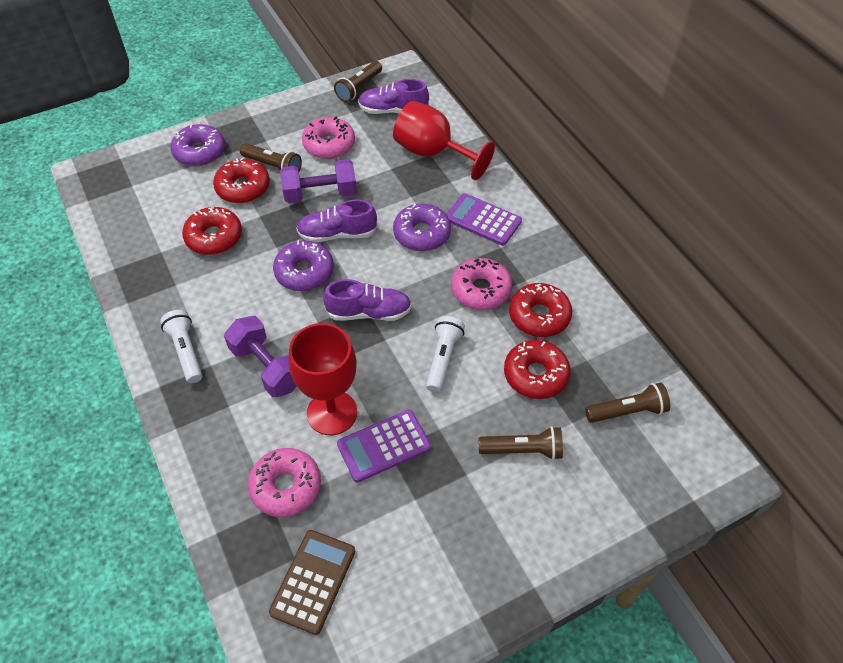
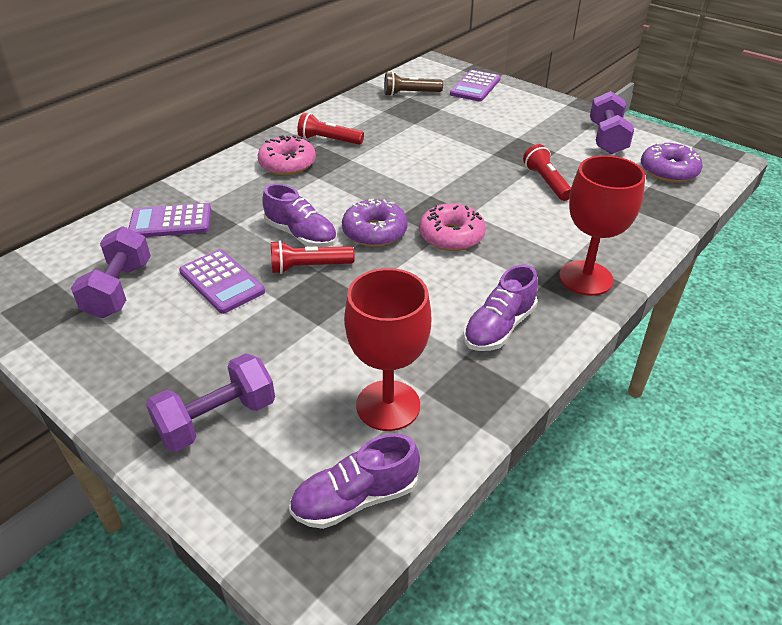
brown calculator: [269,530,355,635] = 1 -> none = 0
brown flashlight: [240,143,302,171] [334,61,382,102] [478,426,563,460] [585,383,670,423] = 4 -> [384,72,443,96] = 1
pink donut: [248,448,321,517] [302,117,355,159] [451,258,512,310] = 3 -> [257,135,316,175] [419,203,486,251] = 2
purple calculator: [337,410,431,482] [446,193,522,246] = 2 -> [128,203,211,237] [179,249,265,314] [450,70,501,102] = 3
purple donut: [171,124,225,166] [273,240,334,291] [393,204,451,251] = 3 -> [342,199,408,247] [641,141,703,183] = 2
purple dumbbell: [224,316,297,397] [280,159,357,203] = 2 -> [71,226,151,318] [146,353,275,452] [590,91,634,154] = 3
red donut: [182,207,242,255] [213,157,270,203] [504,340,571,399] [509,283,572,337] = 4 -> none = 0
red flashlight: none = 0 -> [271,240,355,274] [297,113,364,145] [523,144,571,201] = 3
white flashlight: [160,310,202,383] [426,316,465,393] = 2 -> none = 0

